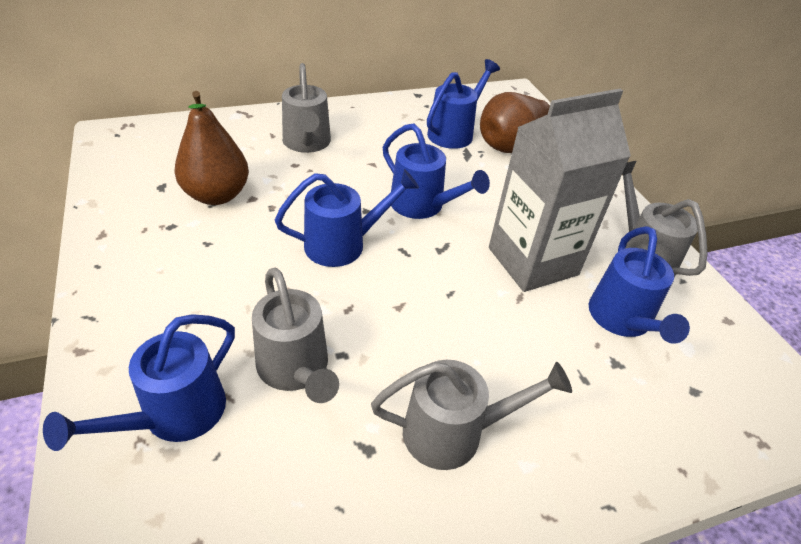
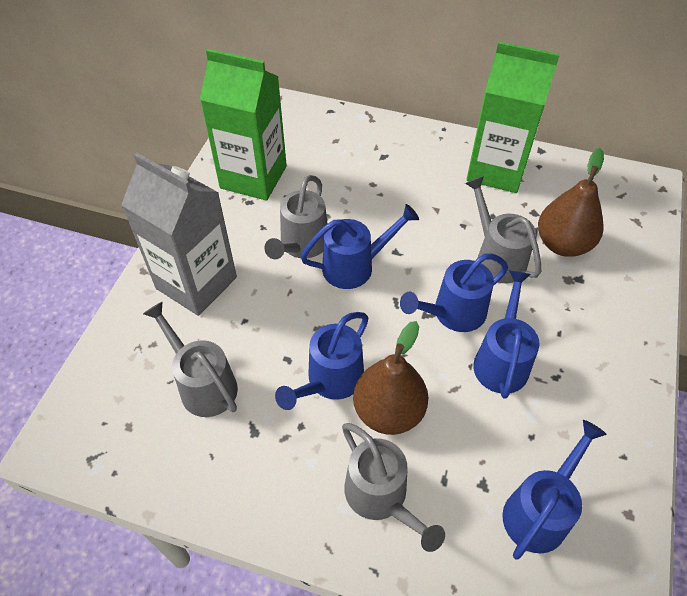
green carton: none = 0 -> [200,49,287,201] [466,41,560,193] = 2

